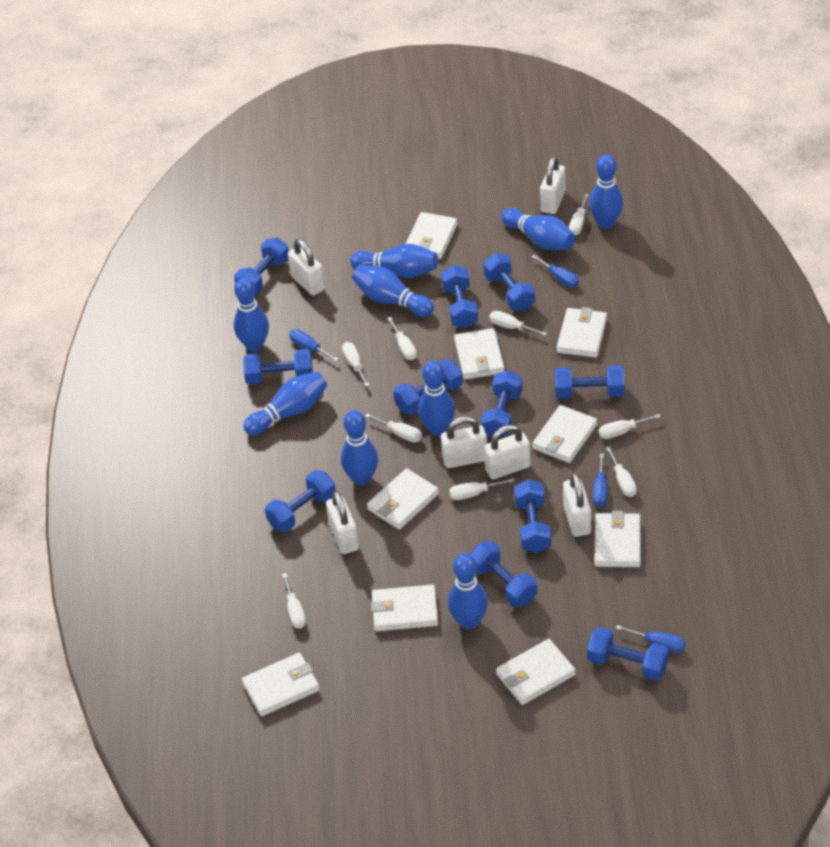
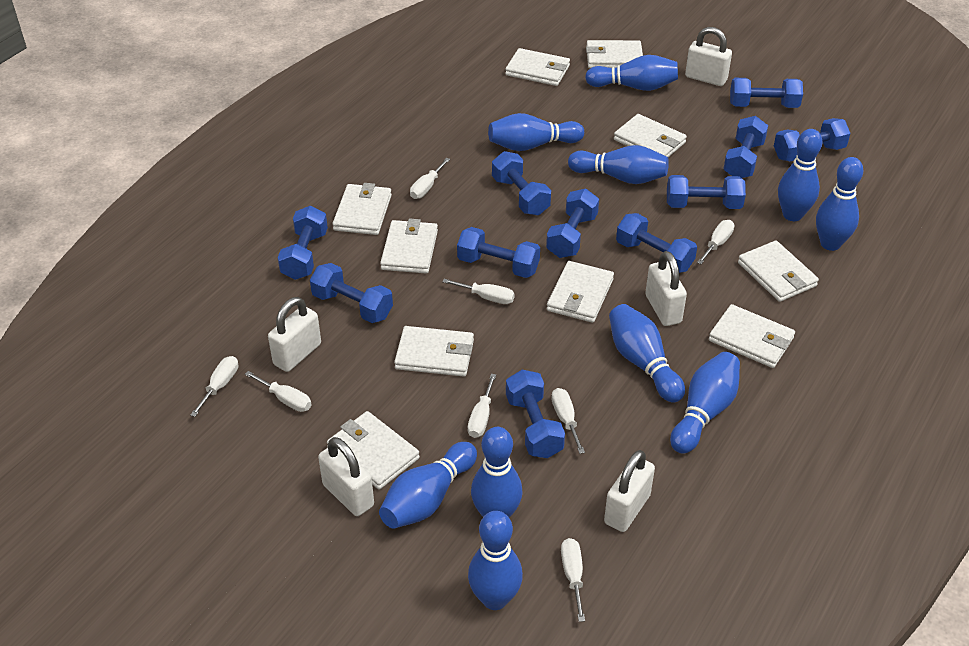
blue bowling pin: [233,277,269,352] [243,371,327,435] [341,410,378,486] [350,244,438,278] [352,265,434,317] [418,360,455,436] [448,553,488,630] [501,208,575,250] [589,154,623,229] = 9 -> [379,442,477,529] [468,511,523,610] [471,427,523,518] [488,113,584,151] [568,145,669,184] [585,55,678,91] [609,304,685,402] [670,352,740,453] [778,129,822,221] [816,157,863,251] = 10
blue screwdriver: [289,329,338,361] [531,255,579,287] [593,453,607,507] [616,625,686,653] = 4 -> none = 0
white padlock: [288,239,325,296] [326,491,359,554] [441,416,487,468] [484,425,531,479] [540,156,566,214] [563,473,591,537] = 6 -> [268,297,321,372] [318,437,374,516] [604,450,655,532] [645,251,687,326] [685,27,732,86] = 5
white screwdriver: [282,573,306,629] [342,342,370,387] [365,413,422,443] [387,317,417,360] [449,478,515,500] [489,311,547,336] [569,194,589,235] [599,414,661,439] [606,447,637,497] = 9 -> [190,356,238,417] [245,371,312,412] [410,158,450,199] [442,279,515,304] [468,374,496,438] [551,388,585,454] [561,538,585,622] [697,220,735,264] = 8
white wallet: [242,653,320,716] [367,468,439,530] [371,585,438,631] [406,212,458,259] [454,328,505,380] [496,639,576,705] [532,405,597,463] [557,307,607,358] [595,511,641,567] = 9 -> [327,411,420,490] [332,183,392,235] [380,219,438,273] [394,326,474,377] [505,48,570,86] [547,261,614,323] [586,40,643,68] [614,114,687,157] [709,304,795,368] [738,241,819,302] = 10

